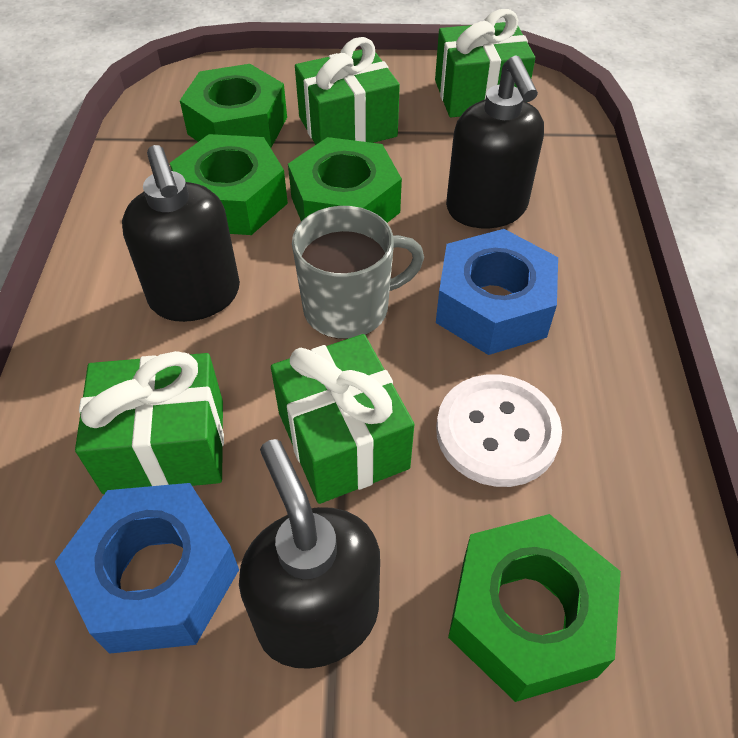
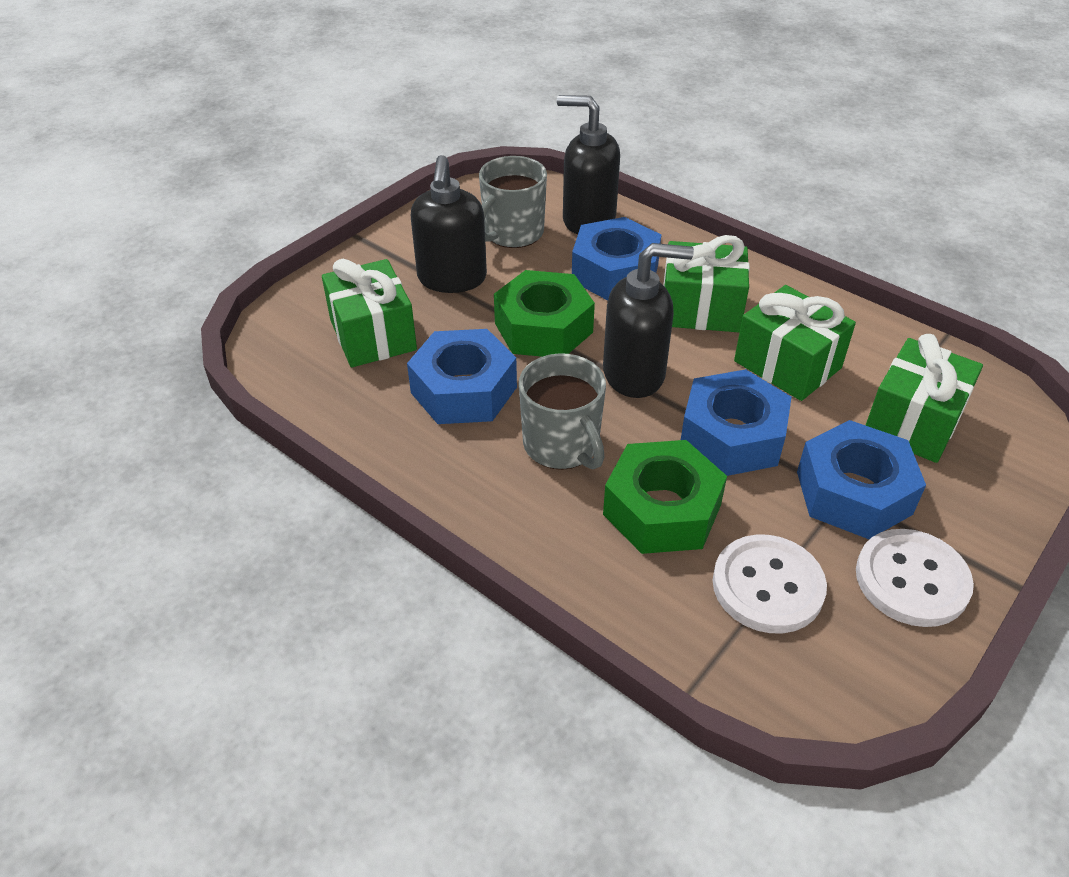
blue nut: [55,483,239,654] [436,229,558,355] = 2 -> [407,329,517,424] [572,217,661,300] [681,369,792,476] [797,420,926,539] = 4
green nut: [170,134,288,235] [180,64,287,148] [288,137,402,223] [448,514,621,702] = 4 -> [494,270,595,357] [603,440,727,554] = 2
grey mug: [292,206,424,339] = 1 -> [479,156,547,248] [519,354,606,470] = 2
white button: [436,374,562,487] = 1 -> [713,535,827,634] [856,529,974,627] = 2

